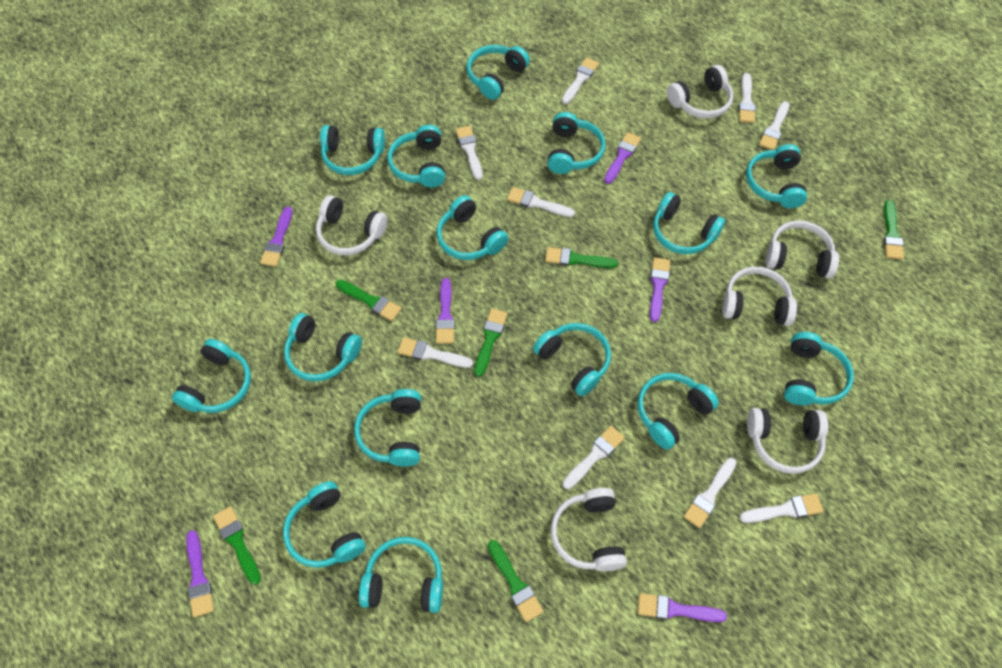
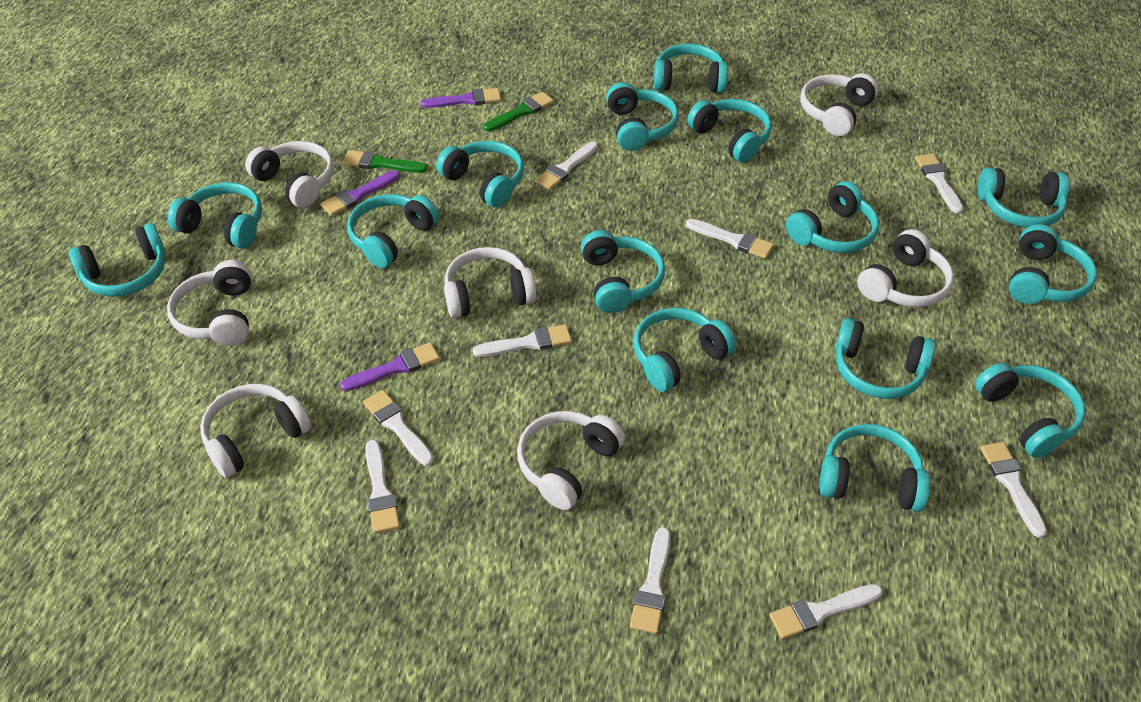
green brush: [213,506,261,585] [336,280,402,321] [474,308,508,377] [488,540,543,622] [545,247,618,268] [884,200,904,259] = 6 -> [342,150,427,173] [483,92,554,132] = 2
purple brush: [186,530,214,617] [260,207,293,266] [436,278,455,344] [604,132,641,184] [638,593,727,622] [650,257,670,322] = 6 -> [320,170,400,216] [340,342,440,391] [421,88,501,108] = 3
white headphones: [316,195,387,255] [551,488,627,572] [667,65,733,119] [722,267,797,326] [747,408,828,474] [765,220,839,279] = 6 -> [167,260,251,346] [200,384,311,478] [245,141,334,208] [444,247,536,318] [517,411,625,510] [800,73,878,136] [857,229,954,307] = 7

